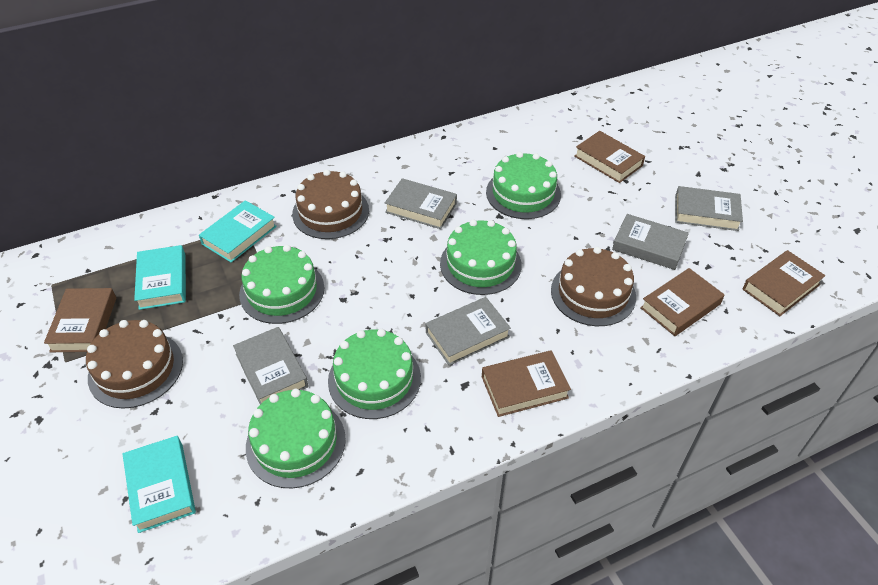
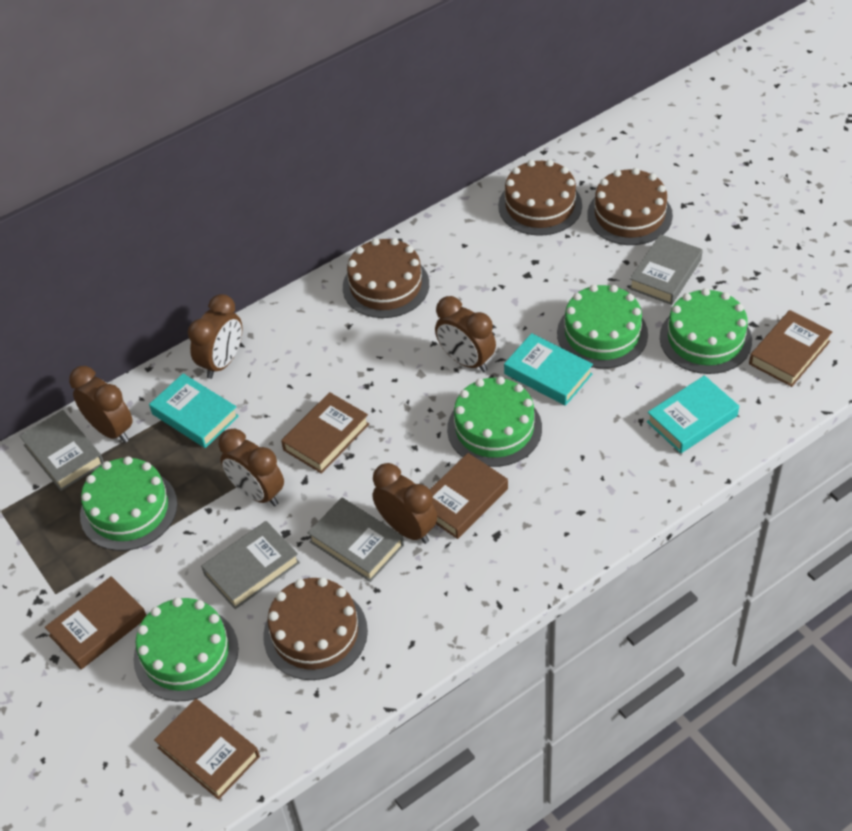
brown cake: [86,320,183,409] [292,169,369,239] [551,247,636,326] = 3 -> [263,577,368,680] [343,238,429,318] [498,160,582,236] [587,168,673,245] = 4
brown clock: none = 0 -> [69,366,133,443] [188,294,242,379] [219,429,284,506] [372,463,437,544] [435,296,496,372] = 5
grey book: [233,327,309,404] [385,178,457,229] [425,297,511,366] [612,214,689,270] [675,186,743,231] = 5 -> [20,410,104,491] [201,521,300,609] [308,498,404,582] [629,234,703,305] = 4

